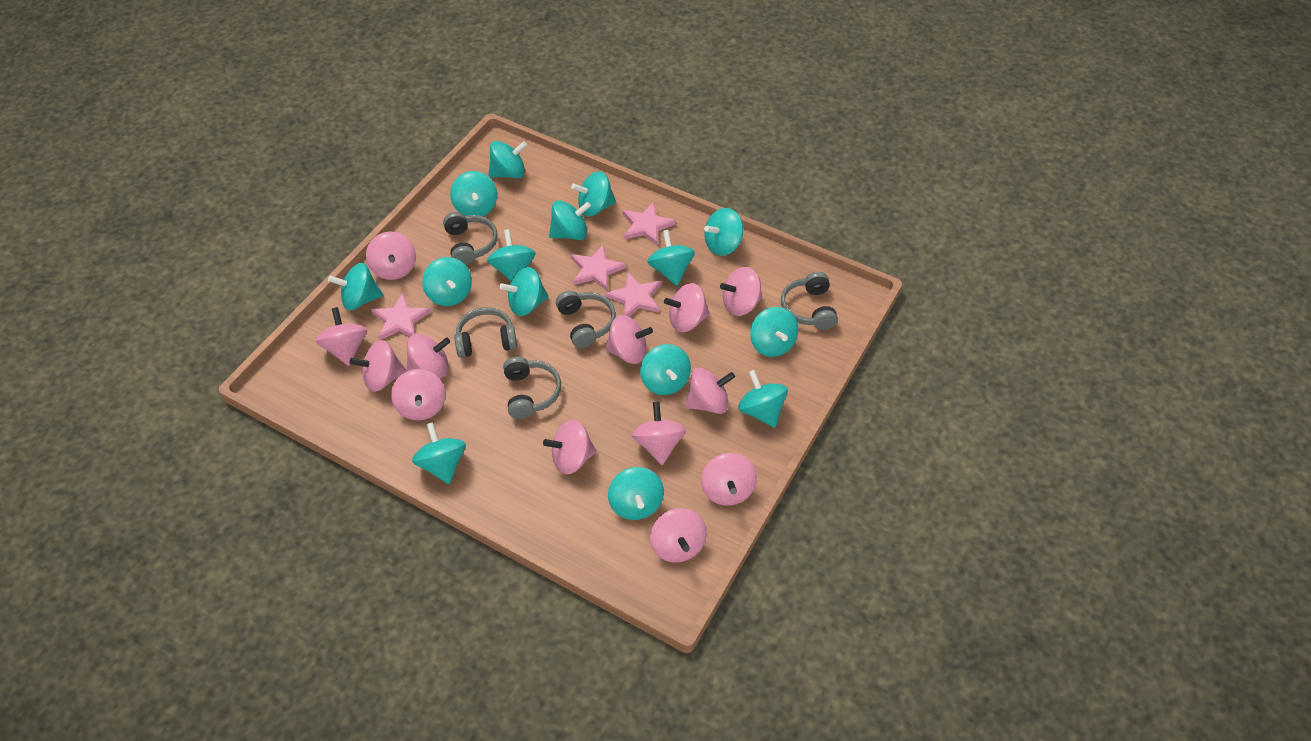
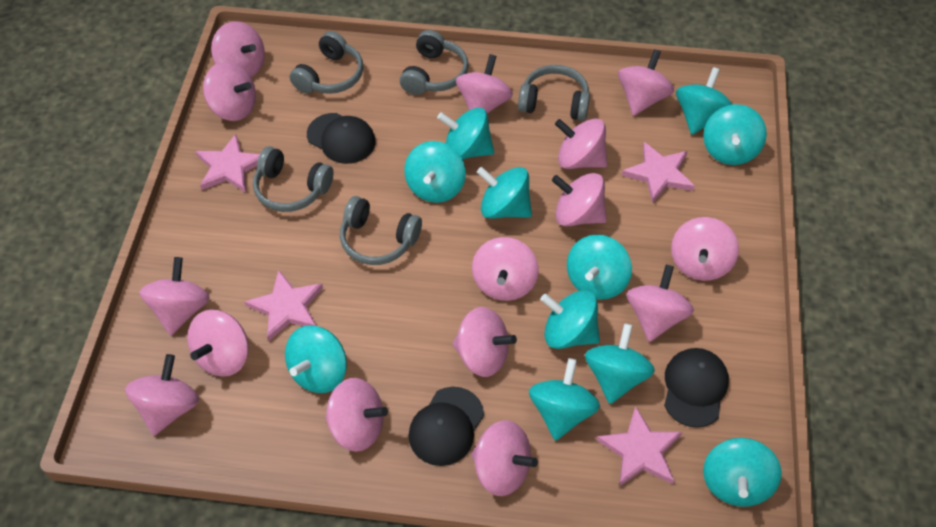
black cap: none = 0 -> [307,113,376,164] [408,387,484,466] [664,348,729,428] = 3
pink spinning top: [316,307,367,366] [350,340,406,392] [366,232,416,280] [391,369,446,420] [406,334,450,378] [543,420,596,474] [605,315,653,364] [632,402,686,465] [650,508,707,563] [664,283,710,332] [685,368,735,414] [701,453,757,506] [720,267,762,316] = 13 -> [125,354,199,436] [139,257,210,335] [187,310,249,377] [203,62,256,121] [211,22,265,77] [325,378,388,452] [453,307,517,377] [456,54,513,114] [471,420,538,496] [472,237,539,301] [552,173,607,226] [555,118,607,169] [618,49,674,116] [626,265,694,342] [671,217,739,281] = 15
turquoise spinning top: [328,263,383,310] [412,422,466,484] [422,257,472,306] [450,171,497,216] [487,229,535,281] [488,141,527,178] [500,267,549,316] [549,200,591,240] [571,171,616,216] [608,467,664,520] [640,344,691,395] [647,230,695,286] [704,208,743,256] [738,370,788,428] [750,307,798,357] = 15 -> [285,325,347,393] [404,141,466,203] [437,108,494,159] [477,167,532,219] [529,358,600,441] [540,290,600,349] [567,235,632,300] [585,323,655,404] [676,67,732,135] [703,104,767,165] [703,438,782,507] = 11

